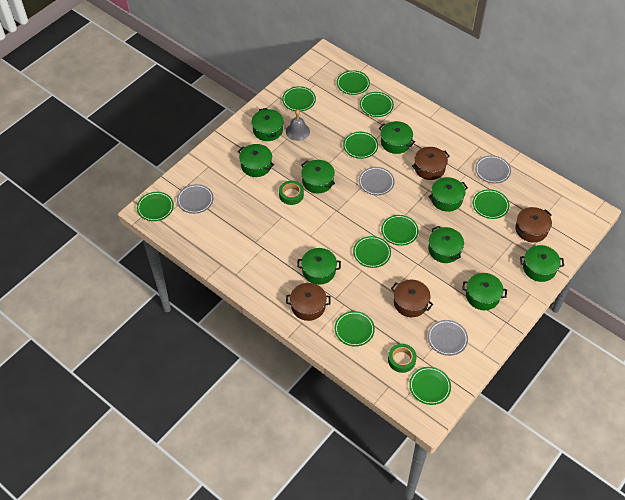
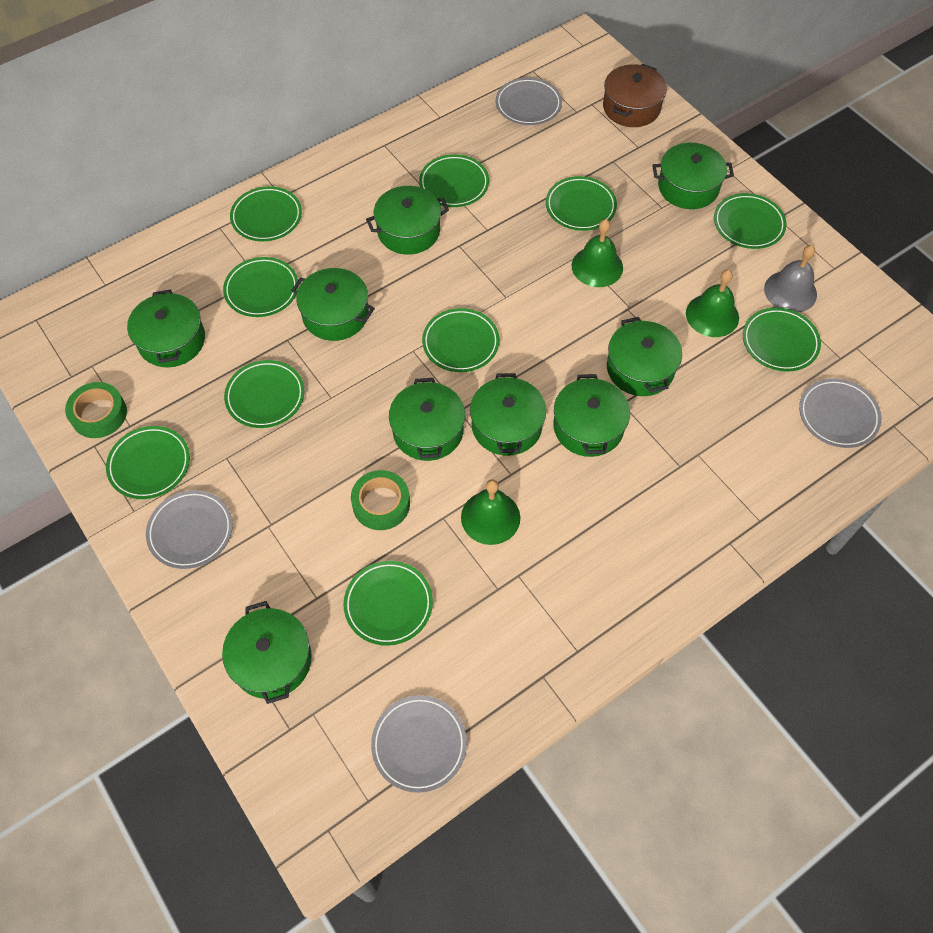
brown pot: [286,283,331,321] [391,280,433,317] [412,147,450,180] [515,207,552,243] = 4 -> [603,64,667,127] = 1
green bell: none = 0 -> [461,479,520,545] [572,219,623,287] [686,269,739,337] = 3

